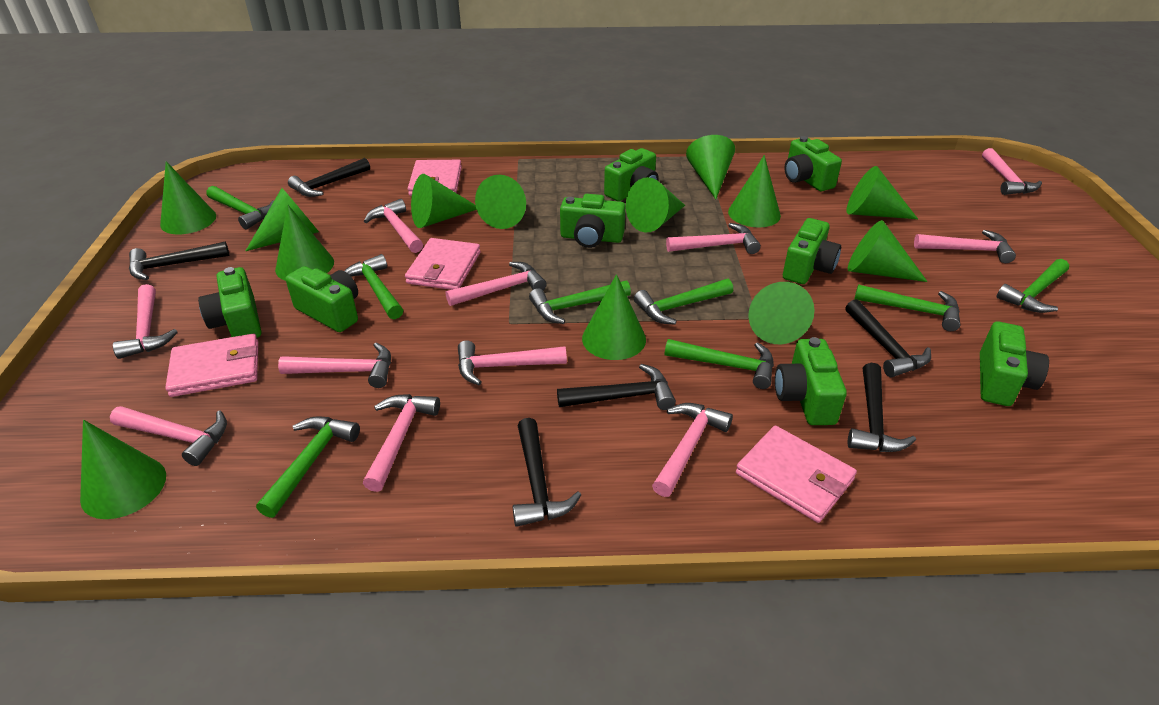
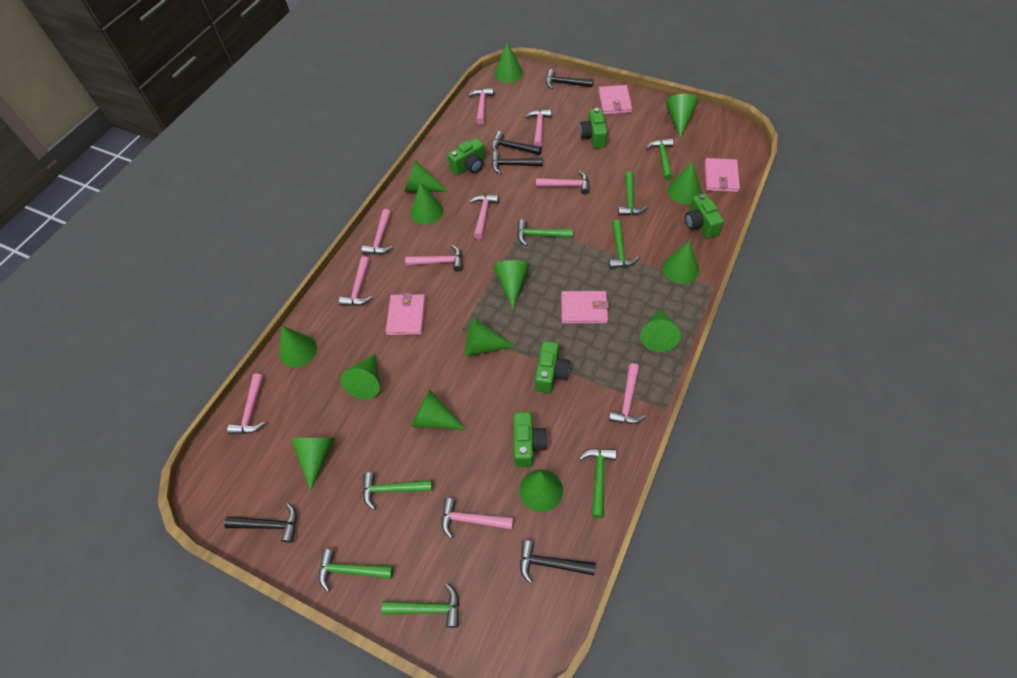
black hammer: [129,242,229,280] [288,158,370,197] [513,418,581,527] [557,364,676,410] [845,299,931,378] [848,363,916,452] = 6 -> [224,503,297,543] [491,131,542,155] [491,151,543,174] [520,540,595,584] [546,69,593,89] = 5
green camera: [198,267,261,338] [286,266,358,332] [560,194,625,248] [604,148,659,201] [775,337,847,425] [783,218,841,284] [784,136,842,191] [980,321,1049,406] = 8 -> [448,138,485,175] [513,412,547,467] [535,341,570,393] [580,108,607,148] [685,193,724,239] = 5
green cone: [80,420,166,519] [160,161,216,234] [246,188,319,251] [275,204,334,281] [411,174,477,228] [475,175,526,229] [582,274,646,360] [626,177,685,233] [686,135,735,199] [728,155,781,227] [748,282,815,344] [847,166,918,219] [848,220,928,282] = 13 -> [279,326,317,367] [291,438,335,491] [340,354,380,399] [405,160,448,192] [410,182,443,225] [411,389,466,430] [465,318,516,356] [493,260,530,309] [495,42,523,83] [519,470,563,512] [640,309,681,352] [663,241,699,284] [666,94,698,138] [668,161,702,204] = 14
pink hammer: [110,406,227,466] [113,284,178,359] [278,342,391,388] [363,394,440,492] [364,199,423,253] [446,262,547,306] [458,340,567,385] [652,403,733,497] [666,223,761,254] [914,230,1016,263] [982,148,1042,195] = 11 -> [227,374,265,434] [339,256,372,306] [362,209,393,255] [405,245,463,271] [441,498,513,539] [468,88,494,125] [469,194,499,239] [525,109,552,146] [536,171,590,194] [609,363,646,424] = 10

